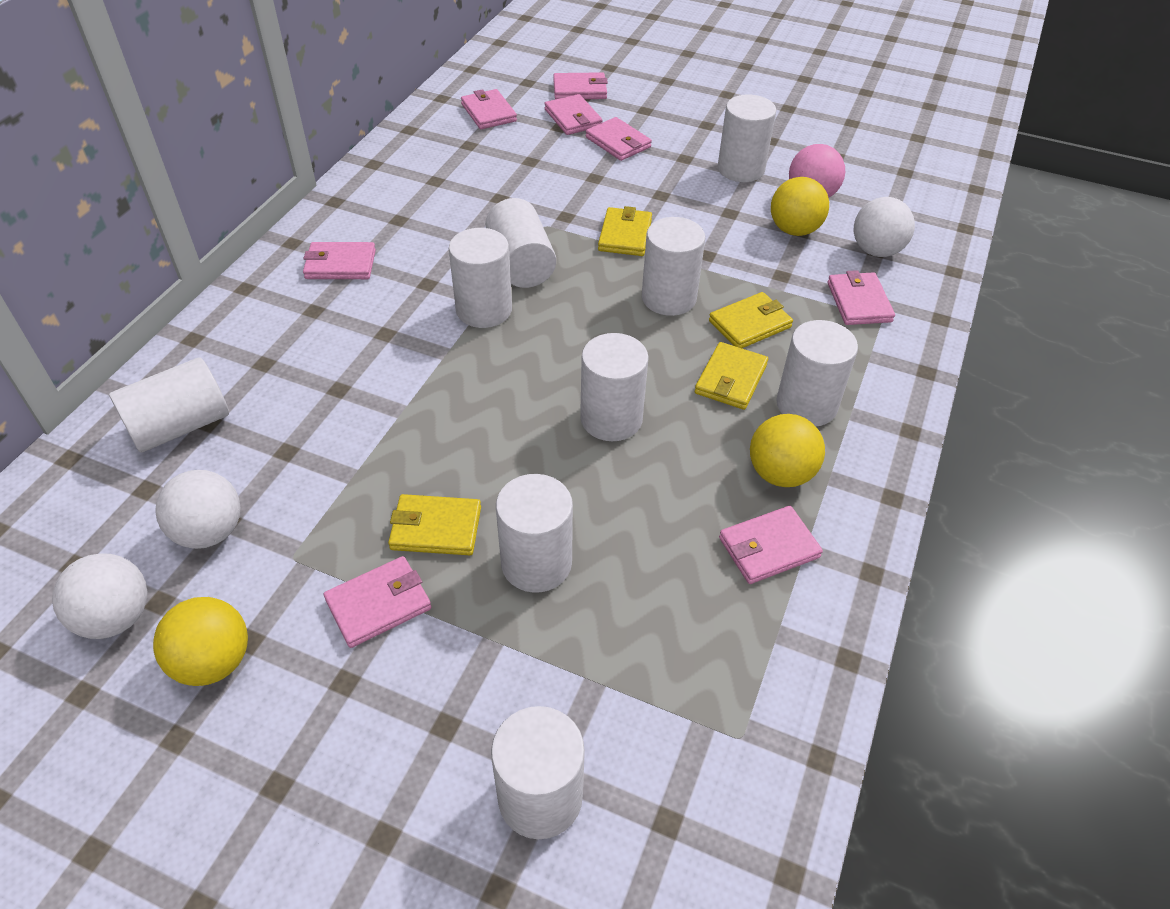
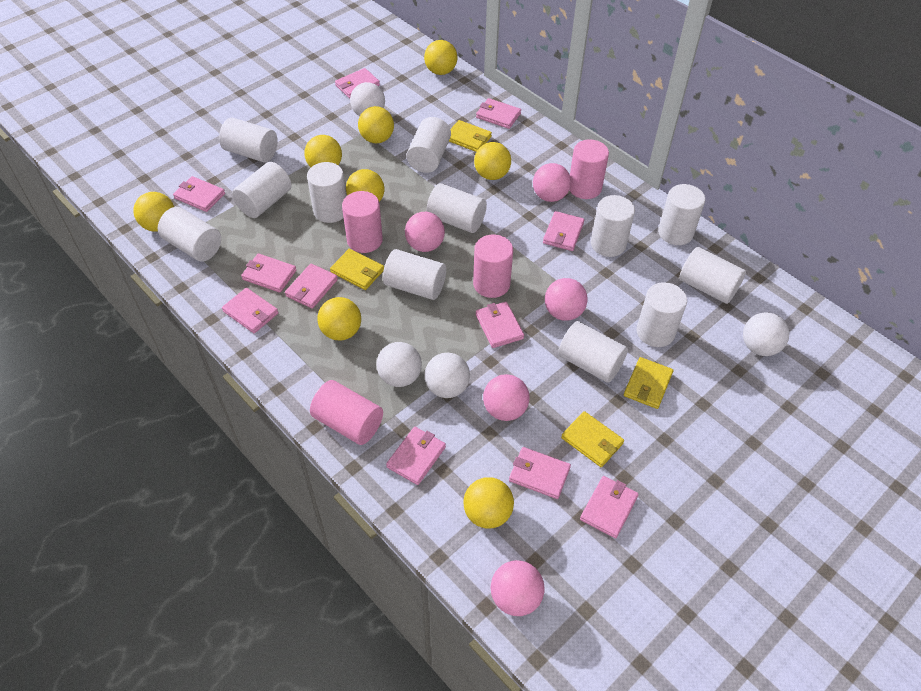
pink ball: [789,144,845,198] = 1 -> [405,212,445,252] [483,374,530,421] [491,560,545,616] [533,163,571,202] [545,278,588,321] = 5
pink cylinder: none = 0 -> [310,380,383,445] [342,191,383,253] [473,234,513,298] [570,139,609,199] = 4
pink wallet: [303,242,376,279] [324,556,431,648] [461,89,517,129] [544,94,603,135] [553,72,608,99] [586,117,652,161] [719,506,823,584] [827,270,895,325] = 8 -> [173,176,225,212] [222,288,279,333] [241,254,296,293] [285,264,338,309] [335,68,380,98] [386,427,446,485] [476,98,521,129] [476,302,524,348] [509,447,571,499] [543,211,584,251] [580,476,639,538] = 11
white ball: [52,553,148,639] [155,470,240,549] [854,197,915,257] = 3 -> [350,82,385,116] [376,342,422,387] [424,353,470,398] [743,312,789,356] = 4
white cylinder: [109,357,229,453] [449,228,512,328] [485,198,556,288] [491,706,585,839] [496,474,573,593] [580,333,649,441] [642,217,705,316] [718,95,776,182] [776,320,858,426] = 9 -> [158,207,221,262] [219,118,278,163] [232,162,292,218] [307,162,346,223] [383,249,446,300] [407,117,451,173] [427,183,487,233] [558,321,628,383] [591,195,635,257] [637,282,687,347] [658,184,705,245] [679,247,746,304] = 12
yellow ball: [153,597,248,686] [750,414,825,487] [771,177,829,236] = 3 -> [133,192,174,232] [304,135,342,167] [317,297,361,341] [346,169,384,202] [358,106,394,143] [424,40,457,75] [463,477,514,529] [474,142,511,180] = 8

